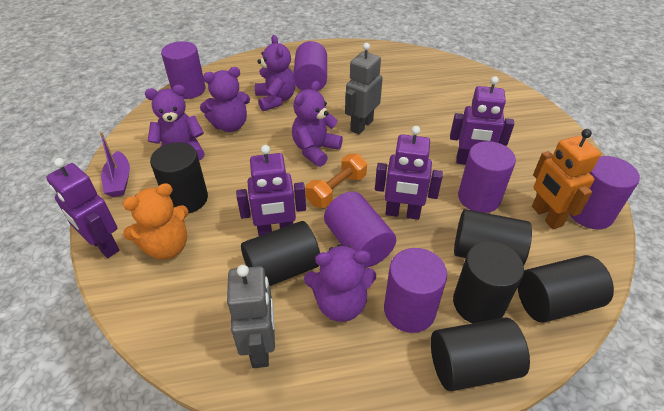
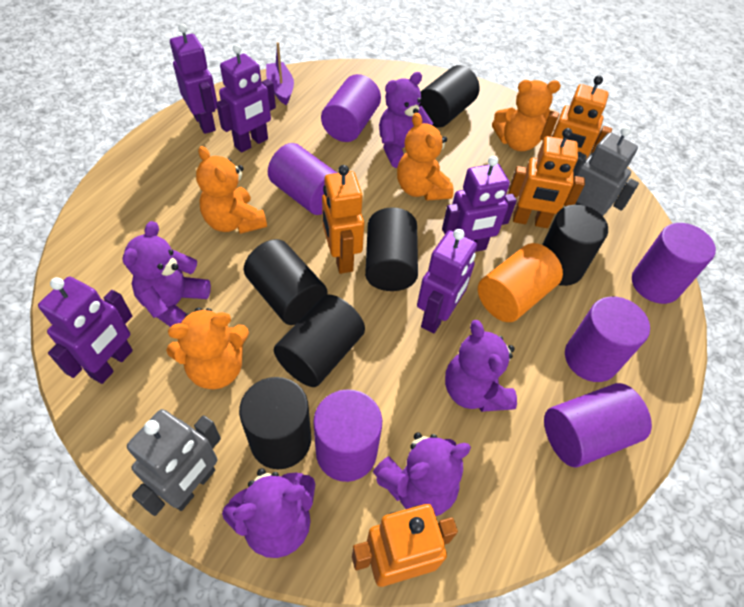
orange cylinder: none = 0 -> [478,243,563,322] = 1
orange dumbbell: [305,154,367,208] = 1 -> none = 0
orange robot: [532,129,601,229] = 1 -> [322,165,364,274] [352,504,458,587] [508,128,585,228] [540,75,612,159] = 4
orange teddy bear: [123,183,189,259] = 1 -> [166,308,249,389] [196,146,267,234] [397,113,454,201] [492,80,561,151] = 4
purple robot: [46,158,120,258] [236,145,306,236] [375,126,443,220] [450,76,514,165] = 4 -> [38,276,133,384] [170,23,217,134] [216,44,276,153] [417,229,477,333] [442,156,517,252] = 5

